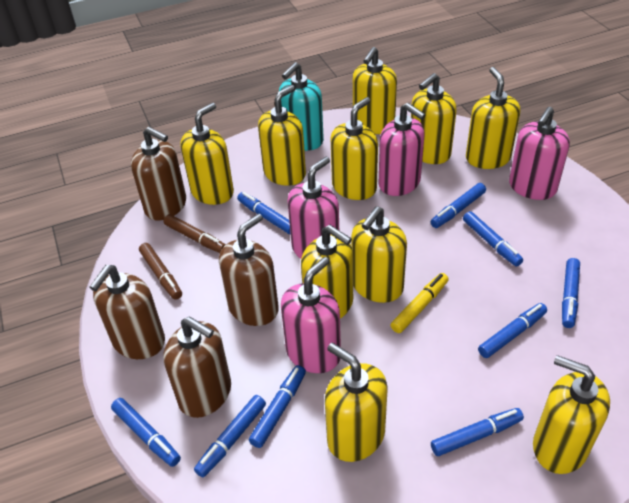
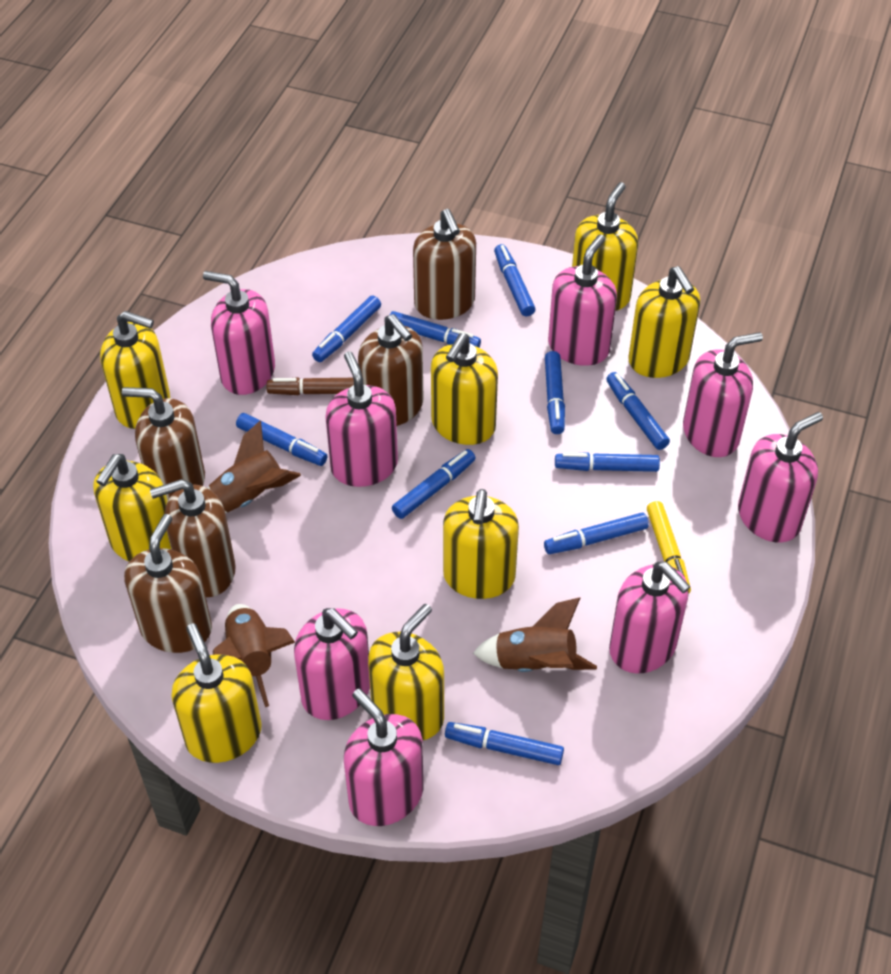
blue marker: [111,398,181,467] [194,395,266,477] [237,192,290,234] [249,365,306,448] [431,183,486,228] [431,408,524,456] [463,211,523,266] [478,303,547,358] [562,258,580,328] = 9 -> [236,413,327,466] [312,296,381,362] [390,311,481,348] [392,449,476,519] [445,722,564,765] [494,244,535,316] [544,512,649,554] [545,351,565,434] [555,452,660,472] [606,372,670,450] = 10
brown marker: [139,243,182,300] [164,214,226,253] = 2 -> [266,377,354,395] = 1
brown rocket: none = 0 -> [207,420,301,513] [213,604,295,707] [473,597,597,672] = 3
brown soap dispenser: [90,265,165,359] [131,127,186,221] [164,317,231,418] [219,214,279,326] = 4 -> [122,387,205,500] [124,514,212,653] [150,479,236,597] [358,314,423,426] [413,209,476,320] = 5
pink soap dispenser: [281,257,341,373] [288,157,339,259] [379,103,426,196] [509,107,570,200] = 4 -> [203,271,275,395] [294,608,370,720] [325,352,398,487] [344,689,424,826] [548,234,617,366] [609,562,691,673] [683,332,763,457] [738,412,823,543] = 8
turquoise soap dispenser: [279,62,324,151] = 1 -> none = 0
yellow soap dispenser: [181,103,234,205] [258,85,306,186] [301,225,353,318] [325,343,387,462] [330,97,378,200] [351,206,407,303] [353,47,397,134] [411,73,457,164] [466,67,520,169] [533,355,610,474] = 10 -> [93,454,171,561] [100,311,170,429] [171,623,262,763] [368,604,444,741] [431,333,498,445] [443,489,519,599] [572,182,638,311] [628,266,700,378] = 8

